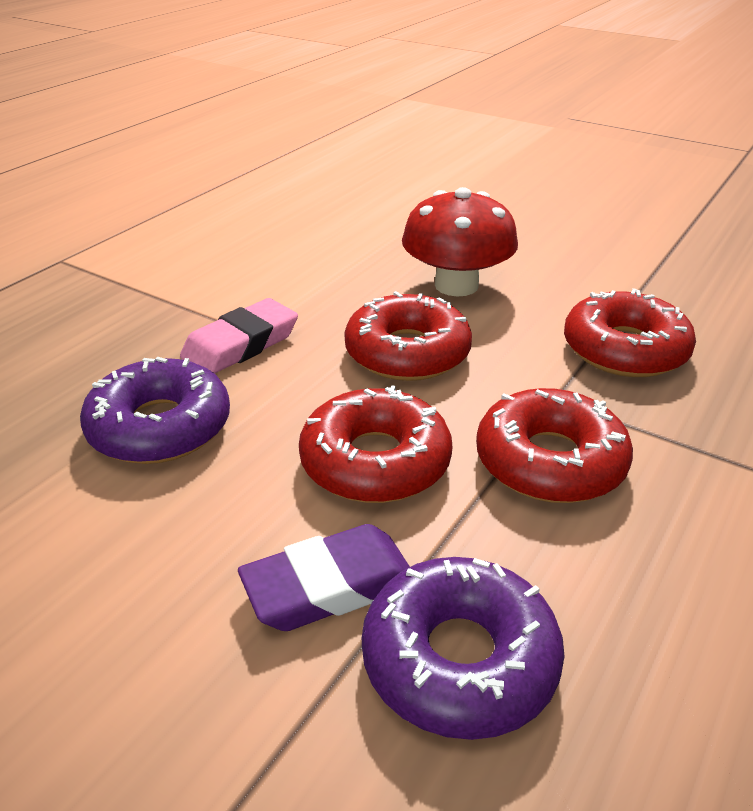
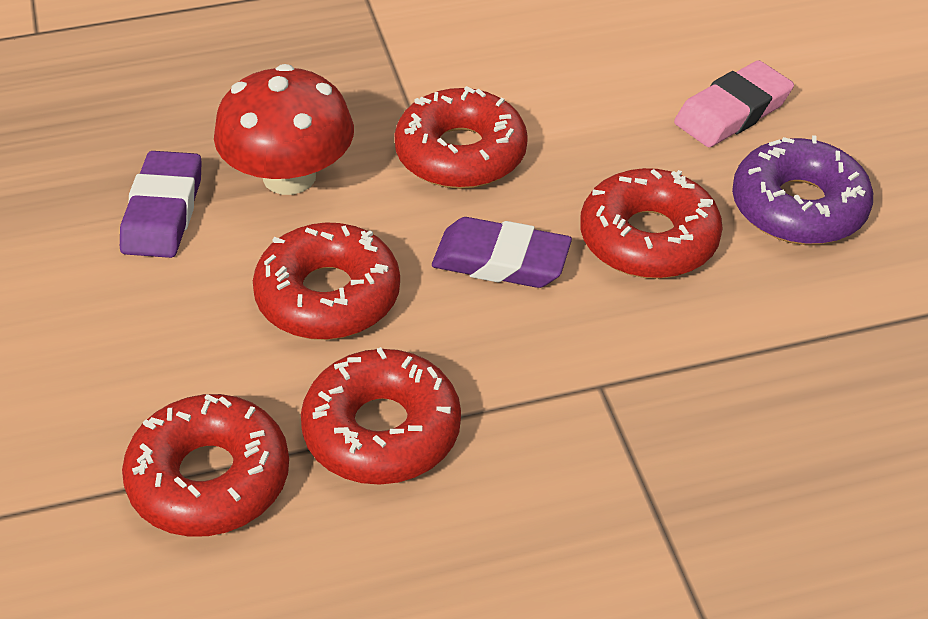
purple donut: [80,357,230,464] [362,557,565,740] = 2 -> [732,135,873,245] = 1
purple eraser: [238,524,410,631] = 1 -> [120,151,202,258] [432,217,572,288] = 2
red donut: [299,385,453,503] [344,291,472,381] [476,388,633,503] [564,288,696,377] = 4 -> [122,394,289,537] [253,223,400,340] [301,347,461,485] [394,86,528,189] [580,168,723,279] = 5

